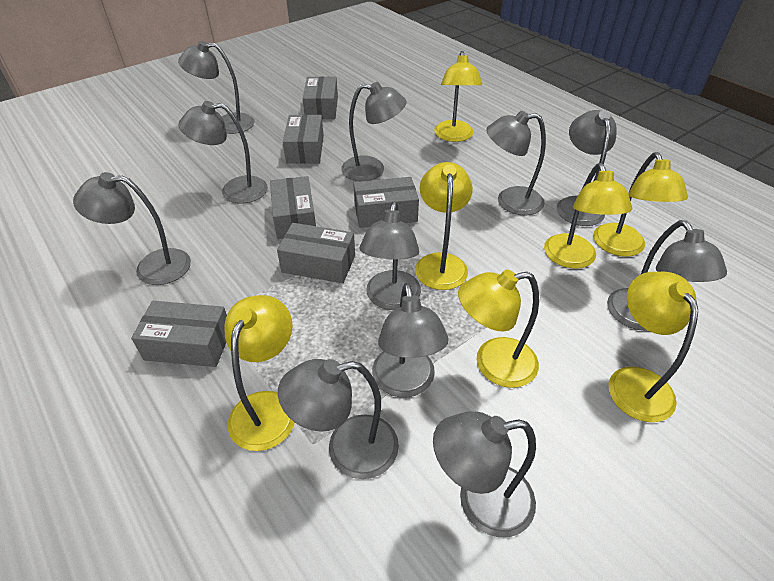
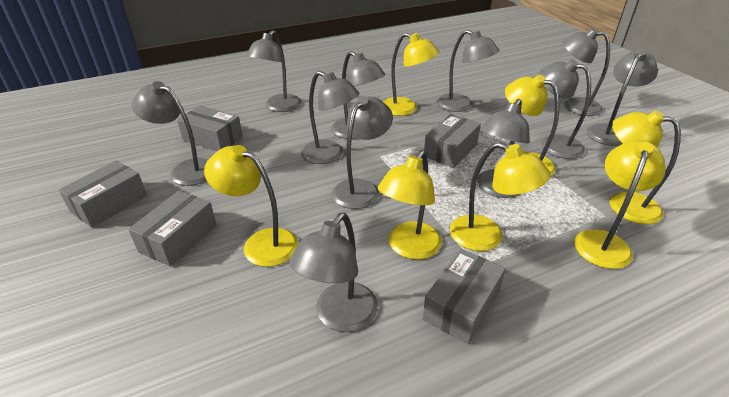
grey box: [131,301,227,367] [270,176,316,239] [277,223,355,283] [283,114,324,164] [303,76,338,119] [353,177,419,228] = 6 -> [59,161,147,228] [128,191,217,267] [177,106,243,151] [422,248,506,344] [424,114,481,168] = 5

